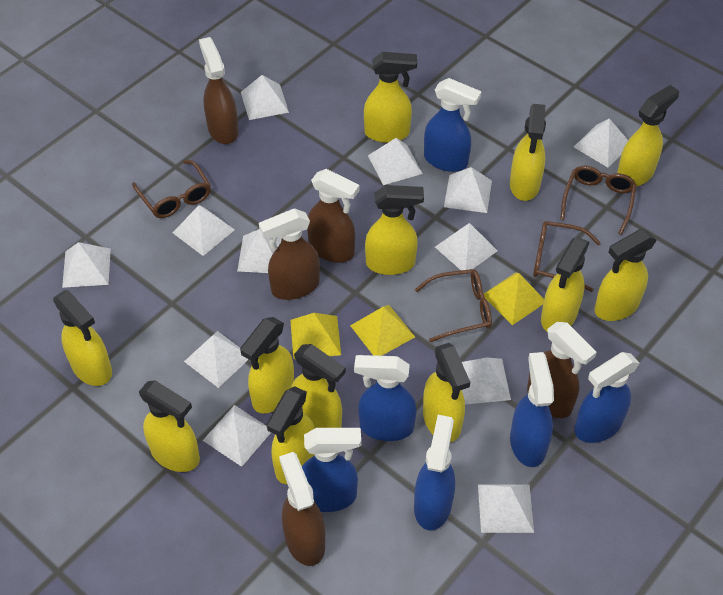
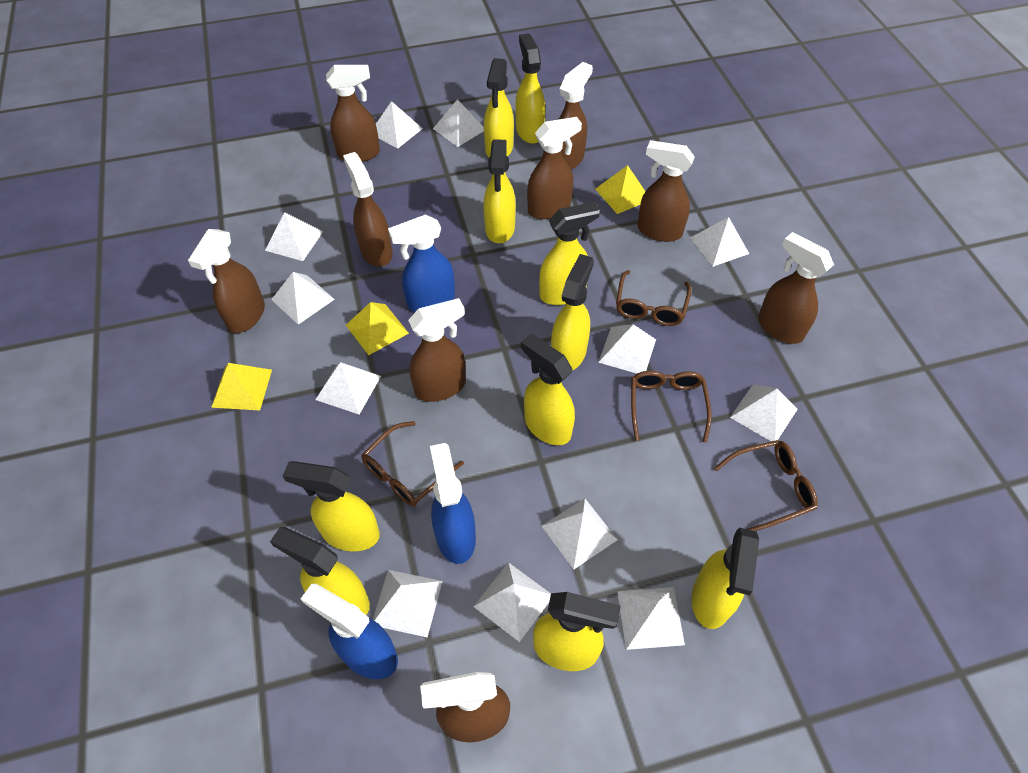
blue spray bottle: [302,428,361,512] [354,355,417,441] [414,415,455,530] [424,78,482,172] [510,352,554,467] [574,352,640,443] = 6 -> [301,584,398,679] [388,214,455,312] [430,443,476,564] = 3
brown spray bottle: [199,37,239,144] [259,209,320,300] [279,452,325,566] [307,169,360,263] [527,322,597,418] = 5 -> [188,229,265,333] [326,65,380,162] [343,152,393,267] [408,298,466,402] [420,672,510,742] [527,117,582,219] [558,62,593,170] [637,140,695,242] [758,232,834,344] = 9
yellow spray bottle: [53,290,112,386] [139,380,200,472] [240,317,294,414] [266,386,315,484] [291,344,346,428] [364,52,417,143] [365,185,424,275] [423,343,470,442] [510,104,546,201] [541,237,590,332] [594,229,657,321] [617,85,679,186] = 12 -> [270,527,370,615] [283,461,380,551] [484,58,514,157] [484,139,516,243] [515,33,546,144] [521,334,575,445] [533,592,621,671] [539,202,600,305] [551,254,594,370] [692,528,759,629] = 10

